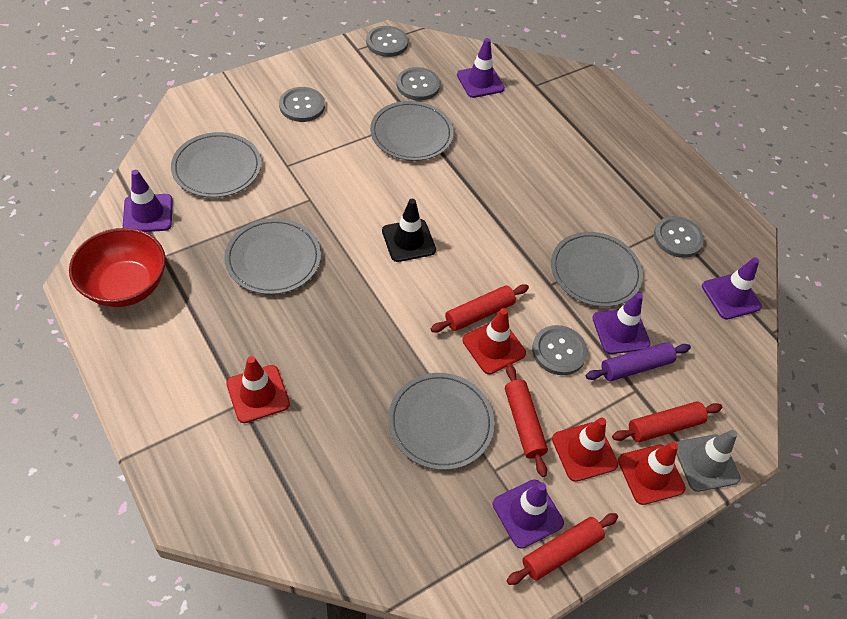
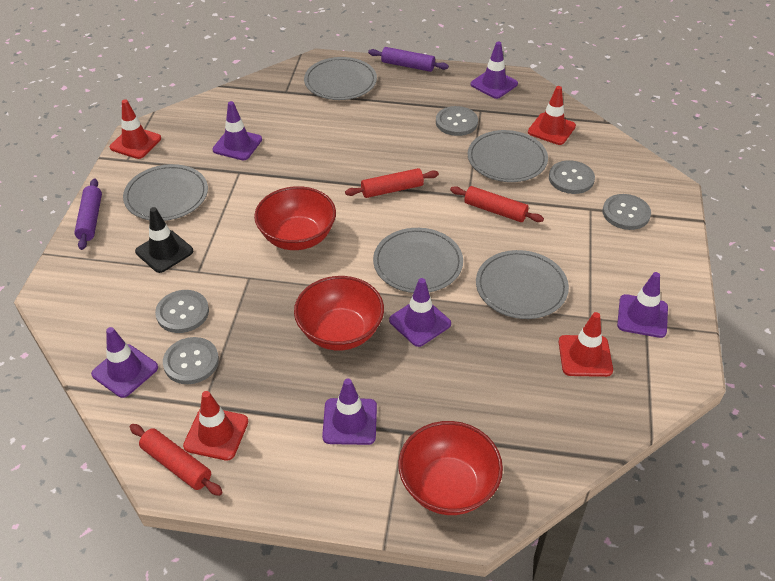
grey traffic cone: [676,430,741,492] = 1 -> none = 0
purple rolling pin: [586,342,691,381] = 1 -> [74,178,102,250] [368,47,449,72] = 2
purple traffic cone: [123,170,173,232] [457,38,505,98] [493,479,564,549] [592,293,651,354] [702,257,762,320] = 5 -> [91,327,158,398] [212,101,262,160] [322,379,377,445] [389,278,451,347] [471,42,518,99] [617,272,668,338] = 6
red bowl: [69,228,166,307] = 1 -> [254,186,336,250] [294,276,384,351] [398,421,503,515] = 3
red rolling pin: [431,284,529,333] [505,364,548,477] [506,513,618,585] [612,401,722,442] = 4 -> [130,424,223,496] [345,168,439,198] [450,186,544,222] = 3

